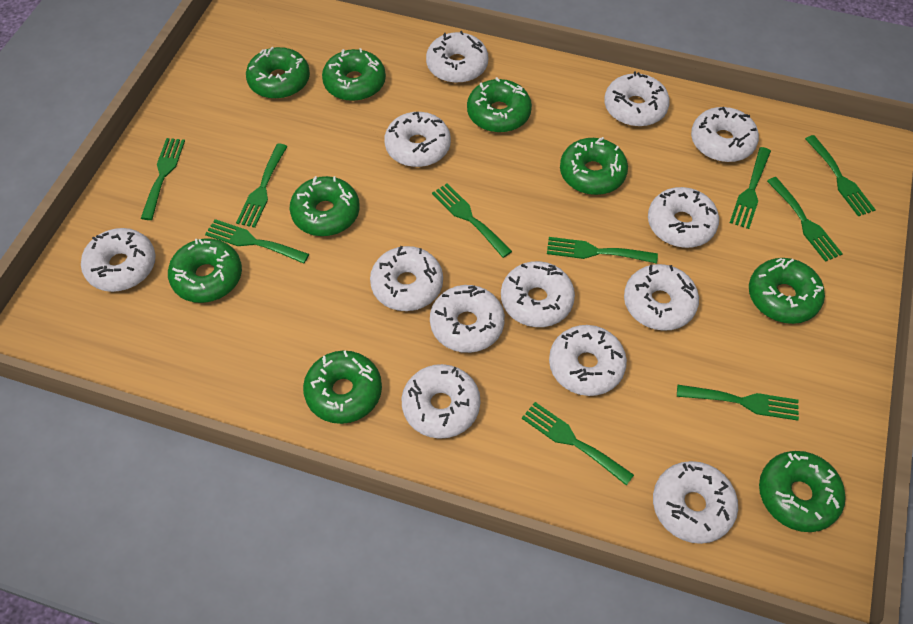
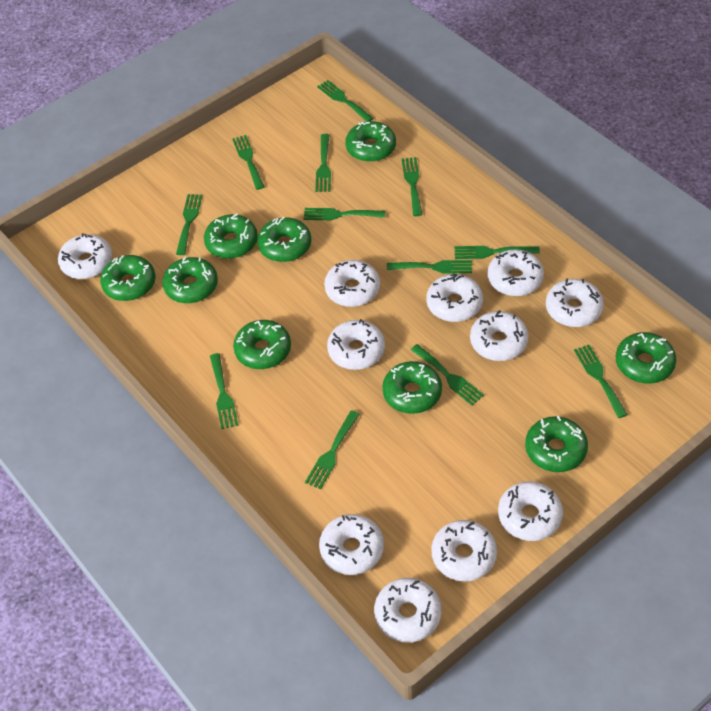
green fork: [141,138,185,220] [205,219,309,264] [236,144,288,228] [432,183,512,258] [522,402,634,486] [547,237,658,264] [677,385,799,421] [730,147,771,229] [767,177,843,262] [805,135,876,216] = 10 -> [176,194,202,255] [210,353,239,429] [232,135,264,190] [304,208,385,220] [305,410,360,489] [315,134,331,192] [317,80,374,122] [387,260,472,274] [402,157,422,216] [411,344,484,405] [455,246,540,259] [574,345,628,418] = 12
white donut: [81,228,156,292] [370,246,443,311] [384,112,451,167] [402,364,481,439] [426,31,488,83] [430,285,505,353] [501,261,575,327] [549,325,627,396] [604,72,670,127] [624,264,699,331] [648,187,719,248] [653,461,738,544] [691,107,759,162] = 13 -> [58,233,112,279] [319,514,384,575] [324,260,380,307] [327,319,385,370] [374,578,442,643] [426,274,483,322] [431,520,497,581] [470,310,529,361] [488,249,544,296] [498,482,563,541] [546,278,604,327] = 11

